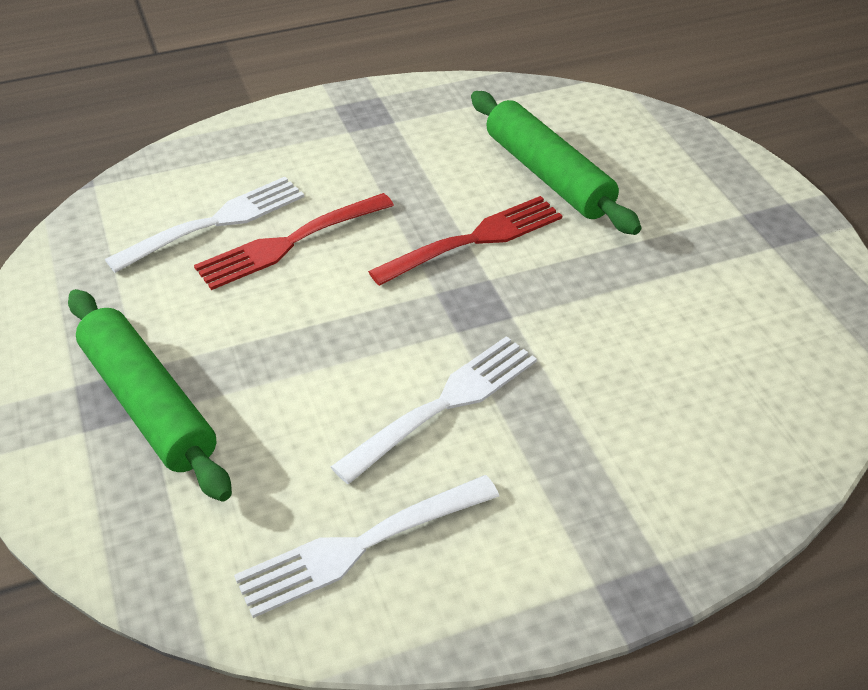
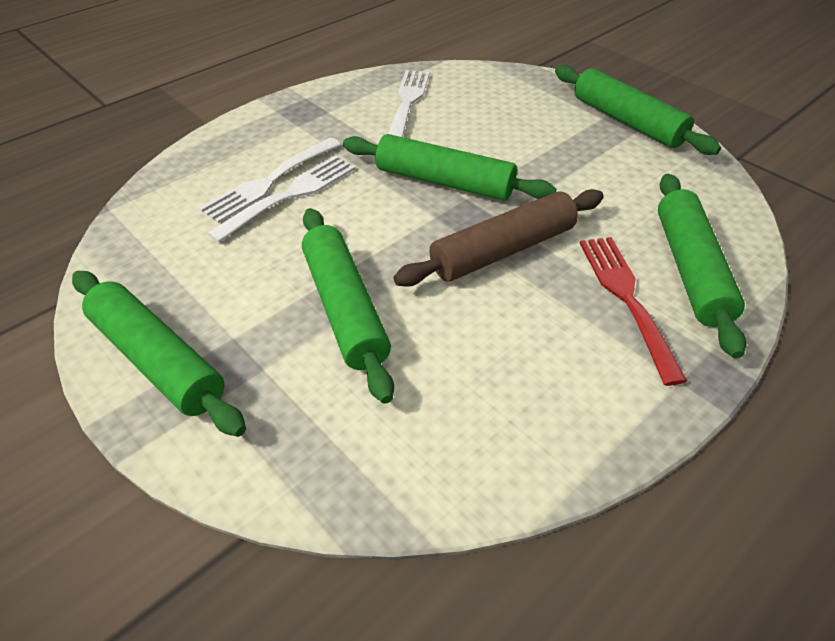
brown rolling pin: none = 0 -> [393,189,604,287] = 1
green rolling pin: [68,289,232,501] [471,91,642,235] = 2 -> [72,271,246,437] [302,208,394,404] [343,134,556,201] [555,65,721,155] [658,174,746,358] = 5
red fork: [194,193,394,290] [368,196,562,286] = 2 -> [580,237,687,386] = 1

